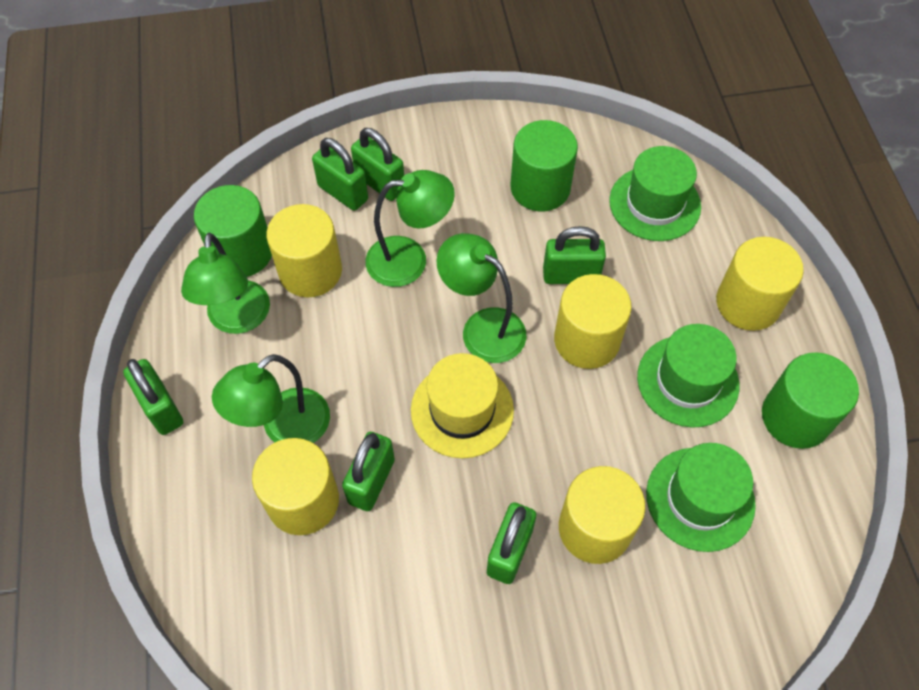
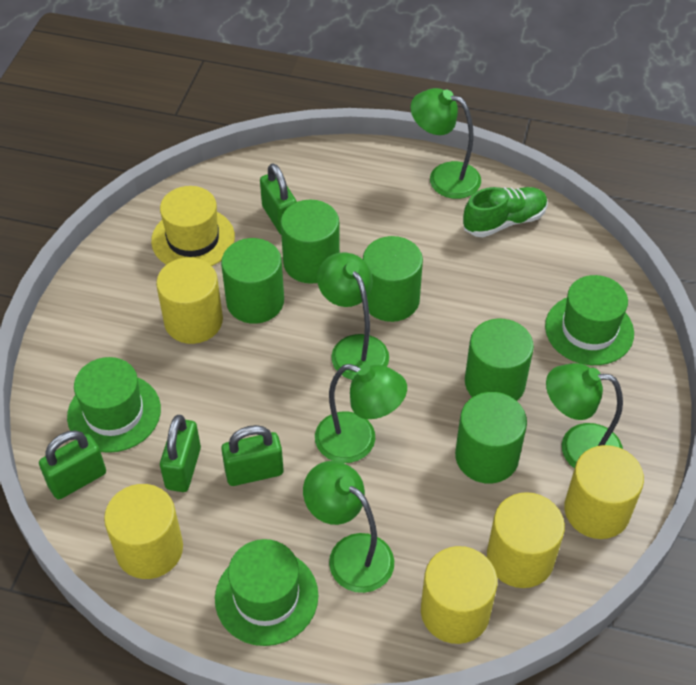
green cylinder: [194,185,272,277] [511,120,578,211] [762,353,859,449] = 3 -> [221,238,284,324] [281,200,340,284] [363,236,423,322] [455,392,527,484] [465,319,534,401] = 5
green lamp: [181,233,270,334] [212,354,330,443] [365,170,455,287] [436,233,526,363] = 4 -> [303,461,394,593] [315,364,407,463] [317,252,389,380] [410,88,481,199] [546,363,623,469] = 5
green padlock: [123,359,183,435] [312,138,368,211] [342,432,395,511] [351,128,404,201] [487,502,536,584] [543,226,606,284] = 6 -> [39,430,106,499] [160,415,201,492] [221,425,284,486] [260,163,297,234] = 4
green shoe: none = 0 -> [463,187,548,237] = 1

